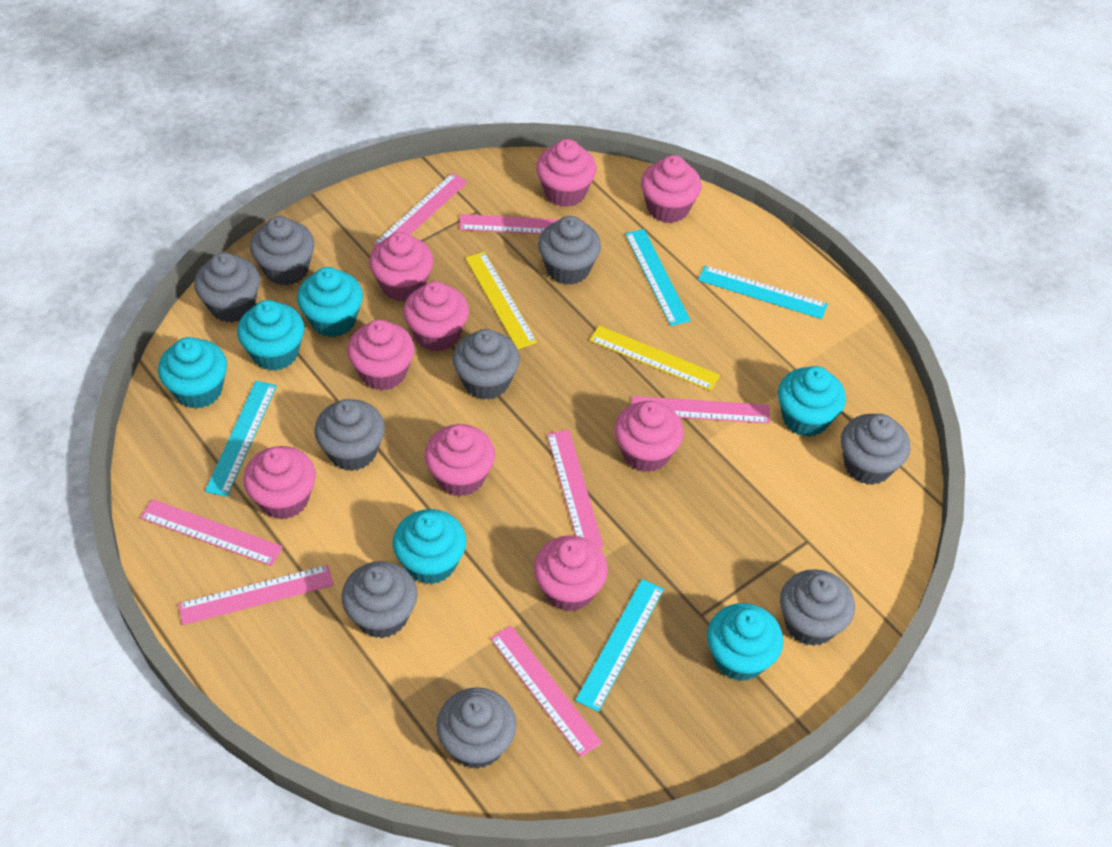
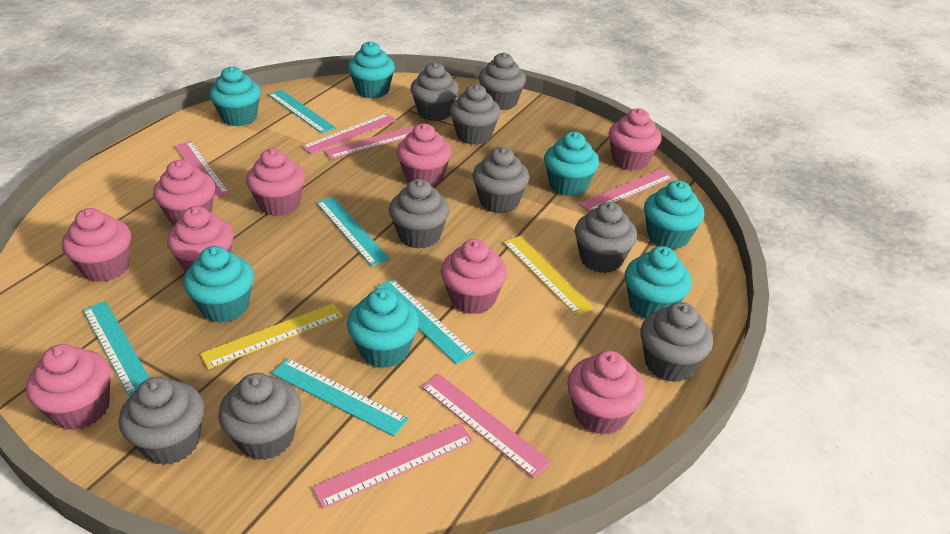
pink ruler: [140,499,283,566] [178,565,334,625] [373,173,468,246] [459,214,586,234] [490,625,602,757] [547,430,604,548] [632,396,770,424] = 7 -> [174,141,230,199] [302,114,397,154] [312,423,473,509] [324,125,416,159] [421,374,551,478] [579,169,674,212] = 6
turquoise cupcake: [158,337,227,409] [237,300,304,371] [297,267,363,337] [393,509,466,584] [707,603,783,681] [778,366,846,437] = 6 -> [183,246,254,323] [209,66,261,126] [347,288,419,368] [348,41,395,98] [544,132,599,196] [625,246,692,319] [644,180,704,249] = 7
turquoise ruler: [205,381,277,497] [575,579,664,712] [625,229,691,326] [698,266,828,319] = 4 -> [83,301,150,397] [268,90,336,134] [271,358,409,436] [316,197,390,266] [376,279,475,365] = 5

